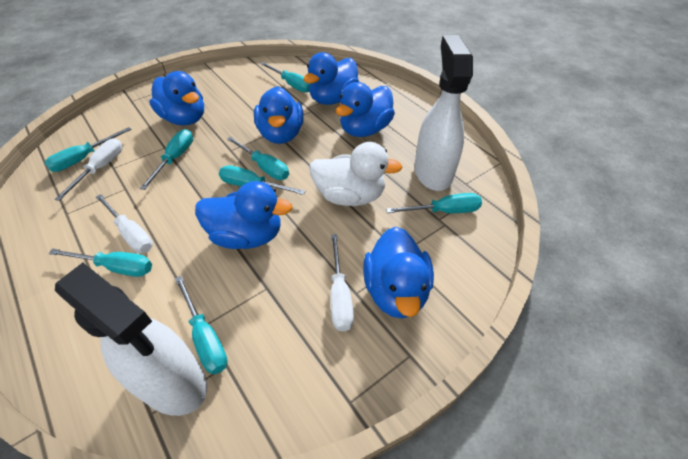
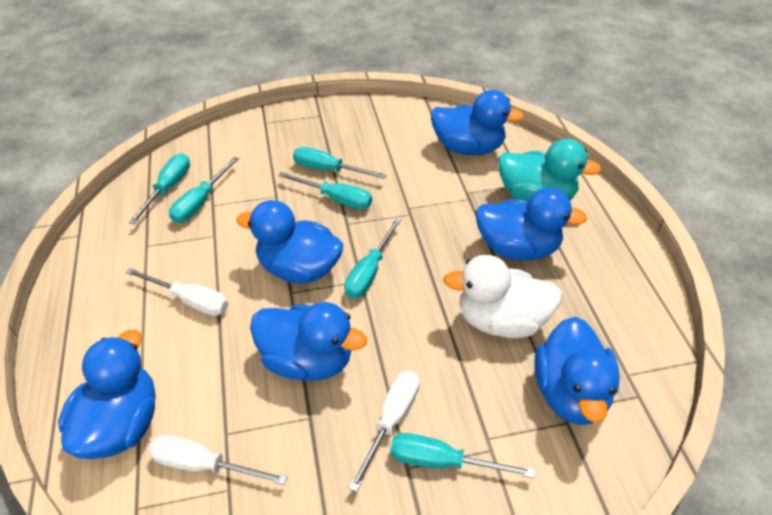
turquoise duck: none = 0 -> [498,139,601,201] = 1
turquoise screwdriver: [45,127,132,172] [48,249,152,277] [140,129,193,190] [175,276,228,375] [219,166,305,195] [227,136,289,180] [260,62,310,92] [386,193,482,213] = 8 -> [128,153,190,224] [169,157,239,223] [278,172,372,210] [293,147,386,179] [344,218,402,299] [391,433,535,478] = 6
white spray bottle: [55,263,207,416] [414,35,473,191] = 2 -> none = 0

